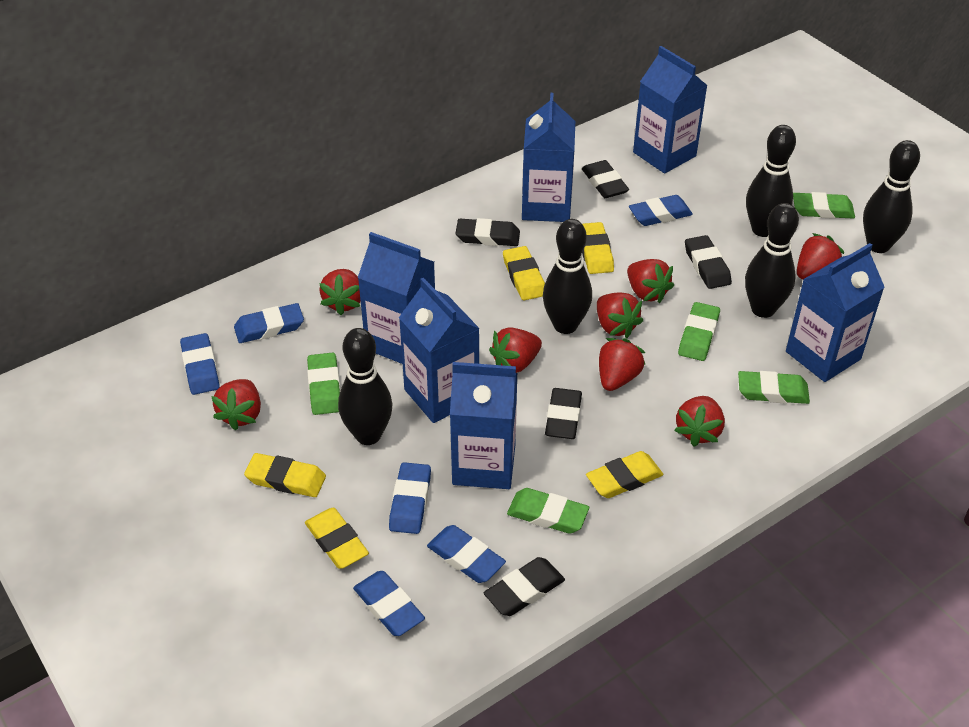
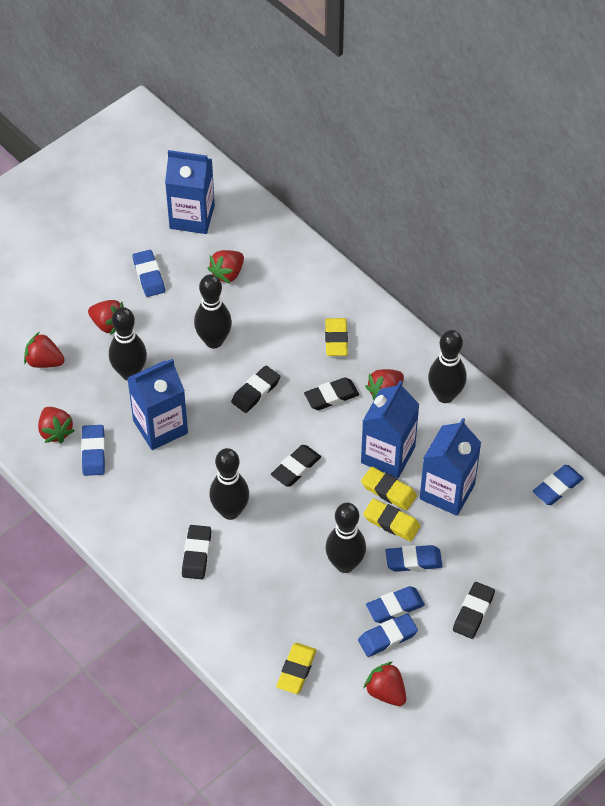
blue carton: [358,232,435,364] [399,278,480,423] [450,362,518,489] [522,93,575,222] [633,46,708,174] [786,243,885,382] = 6 -> [127,359,188,450] [165,150,215,234] [361,381,420,478] [420,418,481,516] = 4
green eraser: [307,352,341,415] [507,488,589,534] [678,302,720,361] [738,371,810,404] [793,192,855,219] = 5 -> none = 0
red strawberry: [211,379,261,431] [319,269,361,315] [489,327,542,373] [597,293,643,338] [599,338,645,391] [627,259,674,303] [674,396,725,446] [797,233,844,279] = 8 -> [24,332,65,368] [38,407,75,443] [88,300,124,335] [208,250,244,284] [363,662,406,706] [365,369,404,400] = 6
yellow eraser: [244,453,326,497] [305,508,369,569] [503,246,545,300] [582,222,614,274] [586,451,663,498] = 5 -> [276,643,317,694] [325,318,348,356] [361,467,417,511] [363,499,420,541] = 4

